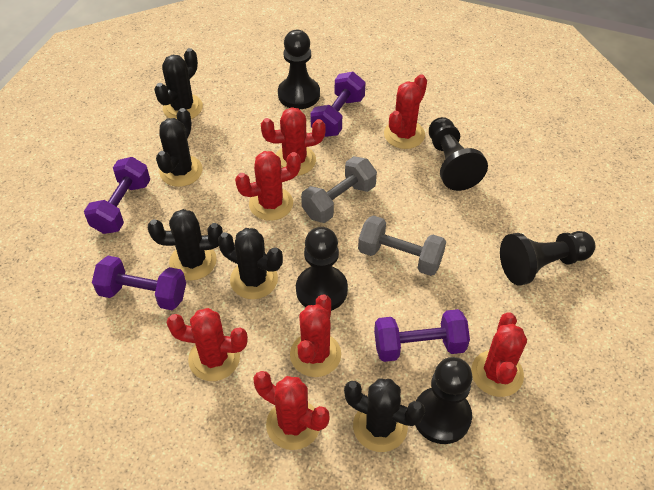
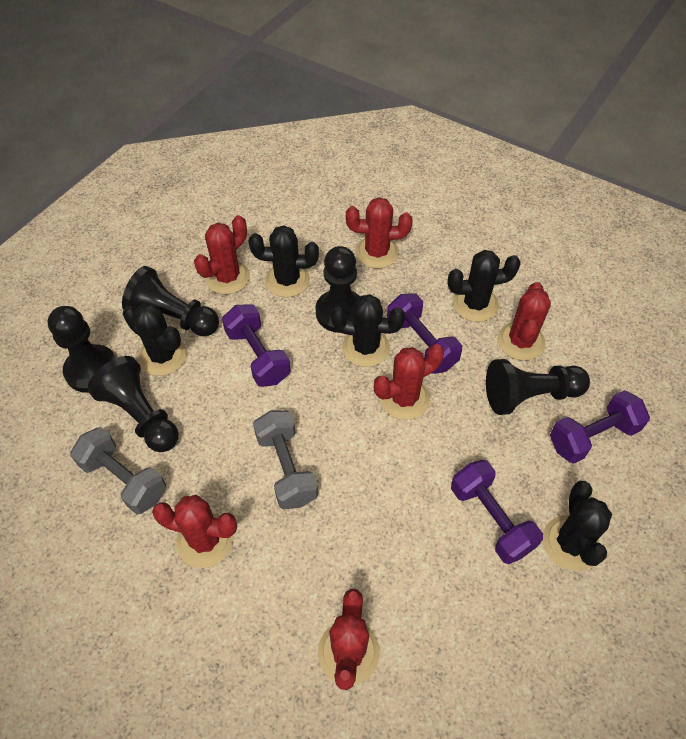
red cactus: [166,308,248,381] [235,151,301,221] [253,371,330,450] [261,107,326,176] [290,294,341,377] [384,74,427,149] [471,312,527,397] = 7 -> [152,495,237,568] [194,215,250,294] [318,589,380,690] [346,197,413,269] [374,344,444,420] [497,282,551,361] = 6

